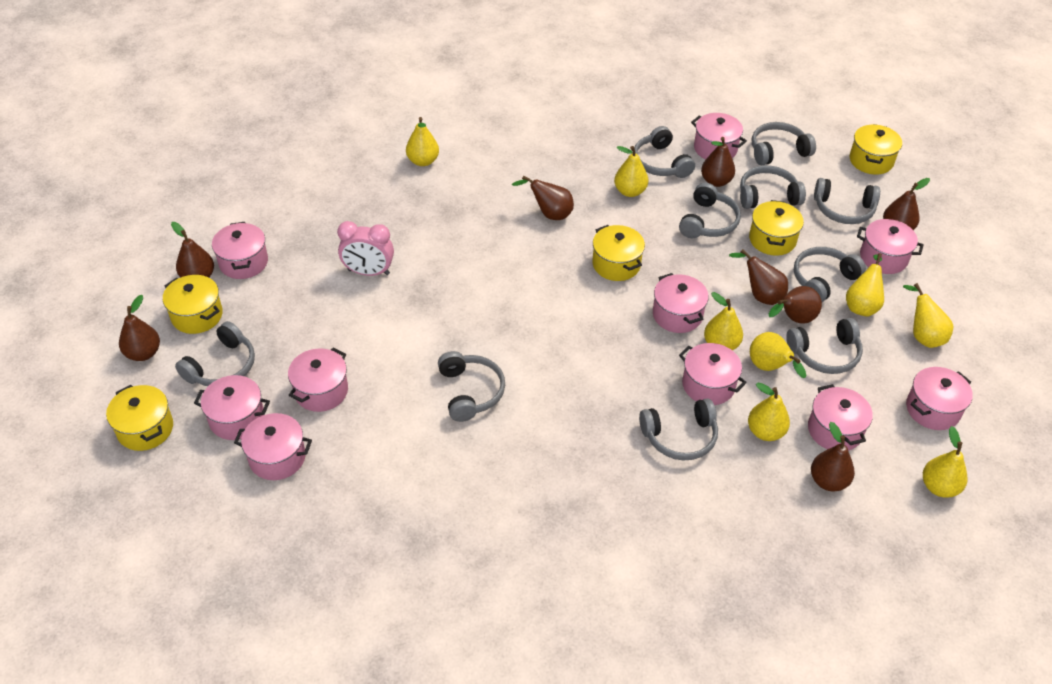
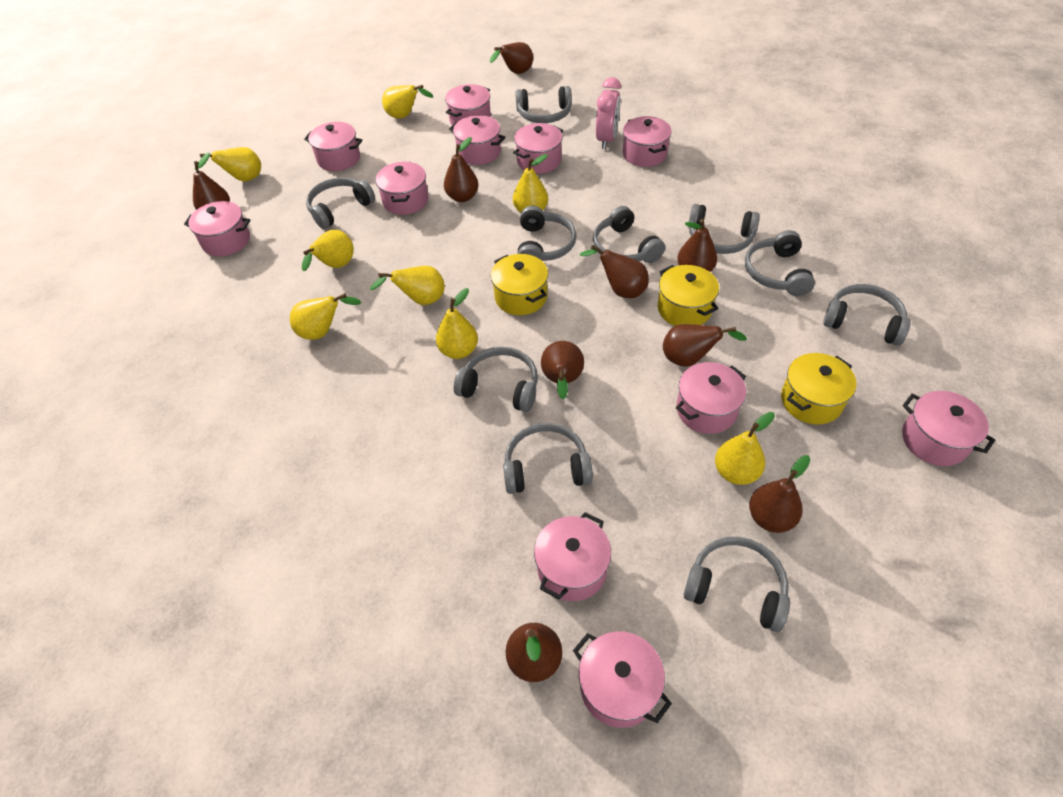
brown pear: [119,295,160,361] [171,222,214,278] [512,175,574,220] [701,137,735,187] [729,249,788,305] [769,286,822,324] [811,422,855,491] [883,178,930,230] = 8 -> [193,153,230,210] [444,137,478,202] [490,42,533,74] [506,623,562,682] [541,341,584,399] [580,245,649,298] [663,324,747,367] [677,219,717,272] [749,455,810,533] = 9
pink pot: [194,375,270,440] [212,222,268,279] [234,413,312,480] [288,348,348,412] [653,273,709,333] [679,343,747,405] [691,113,747,160] [808,384,873,451] [857,219,924,274] [906,367,973,430] = 10 -> [184,201,251,256] [304,122,363,171] [376,162,429,215] [445,84,491,125] [449,115,505,165] [513,123,563,174] [534,512,611,601] [573,631,672,728] [623,116,672,167] [676,362,746,434] [902,391,995,466] = 11
yellow pot: [106,385,173,451] [163,275,223,334] [592,225,645,281] [749,200,804,256] [850,124,902,175] = 5 -> [491,254,548,315] [658,265,719,326] [781,353,857,424] = 3

